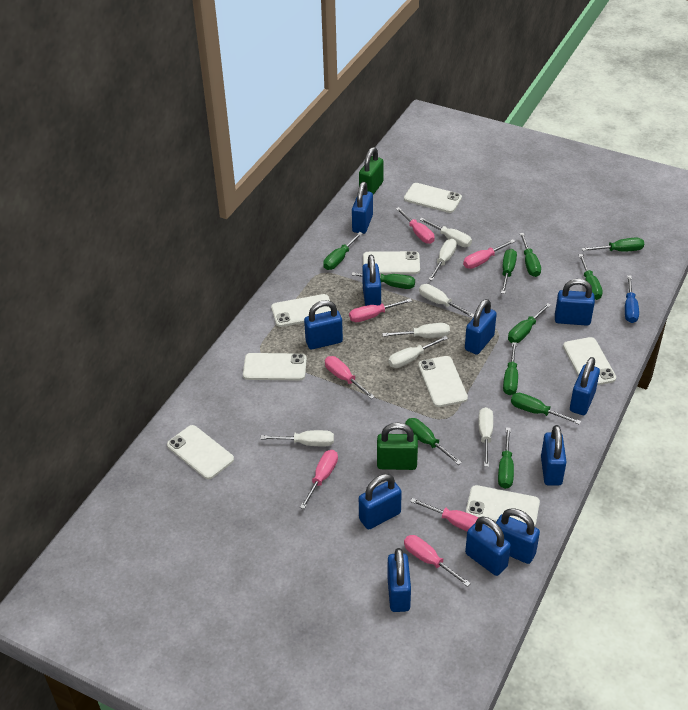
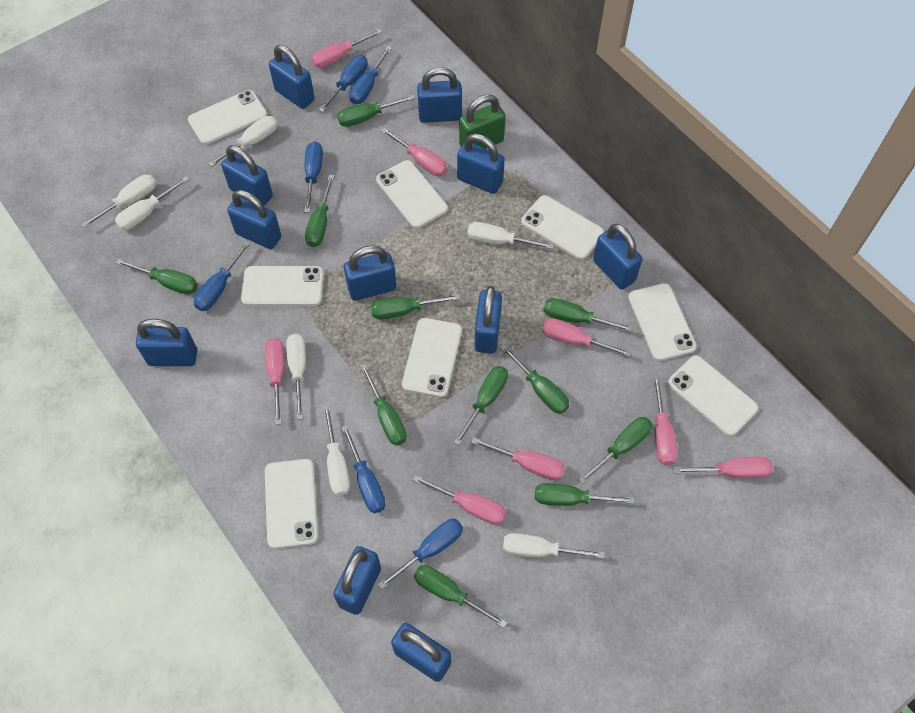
blue screwdriver: [625,275,639,323] = 1 -> [194,240,251,311] [304,141,323,213] [319,55,368,112] [341,425,386,513] [349,46,392,104] [378,519,463,590] = 6
green padlock: [359,147,384,195] [377,423,418,470] = 2 -> [459,94,505,149] = 1
pink screwdriver: [300,450,338,509] [325,356,375,399] [349,298,412,322] [396,207,435,244] [404,535,471,587] [410,498,479,531] [463,239,515,269] = 7 -> [265,338,285,425] [311,29,382,68] [381,127,447,176] [413,475,506,525] [471,437,565,480] [542,318,632,357] [653,376,678,465] [673,457,773,478] = 8

